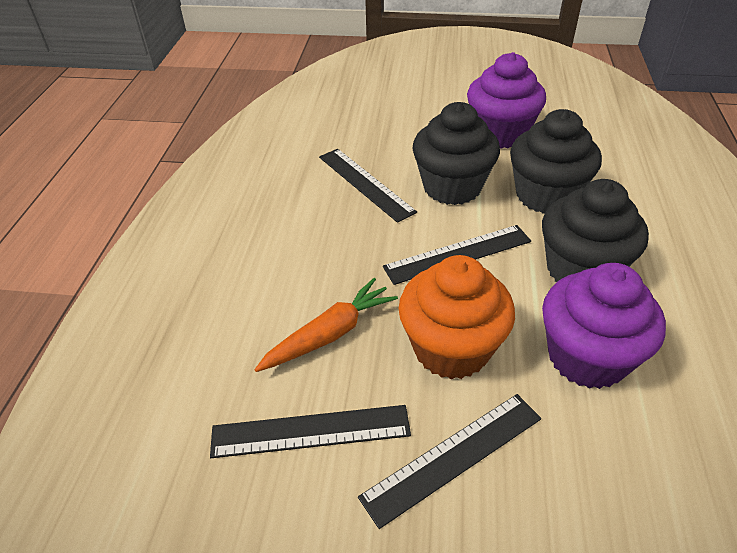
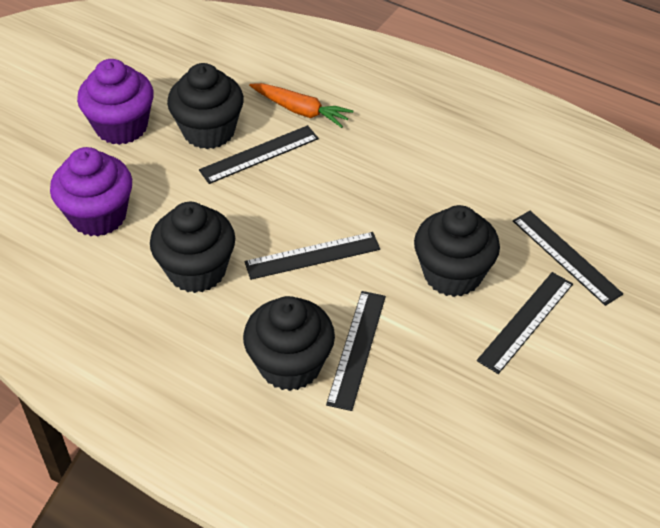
black cupcake: [412,102,500,205] [510,109,602,214] [542,179,649,282] = 3 -> [150,202,235,293] [167,63,244,149] [243,296,335,391] [414,205,500,297] = 4
black ruler: [210,405,411,458] [319,149,417,223] [358,394,541,529] [383,225,531,285] = 4 -> [199,125,319,184] [244,232,380,280] [326,291,386,411] [477,272,573,374] [513,211,623,306] = 5
orange cupcake: [399,255,515,380] = 1 -> none = 0

